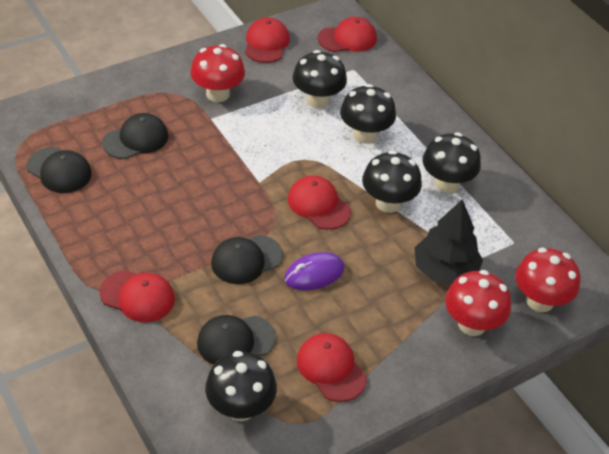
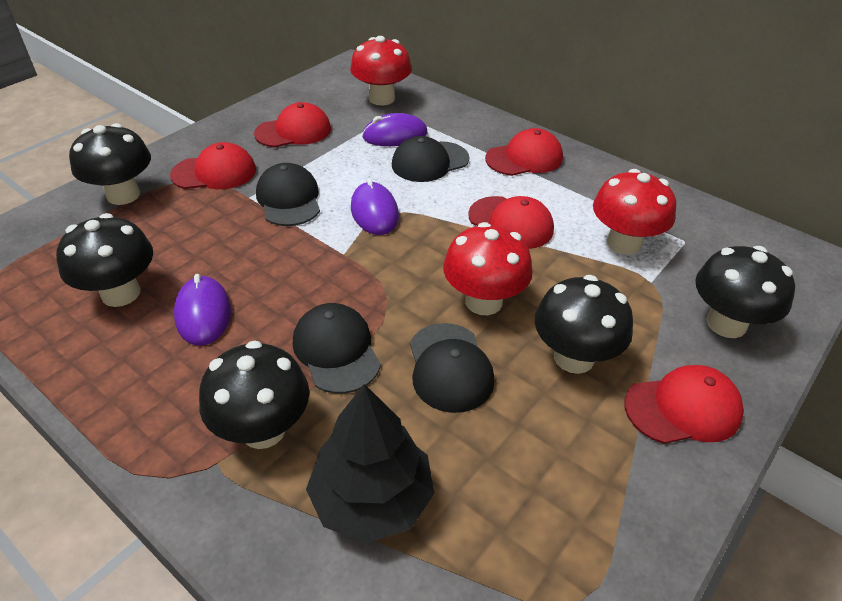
purple mouse: [284,252,344,290] = 1 -> [174,274,231,346] [351,178,399,235] [362,113,428,146] = 3

